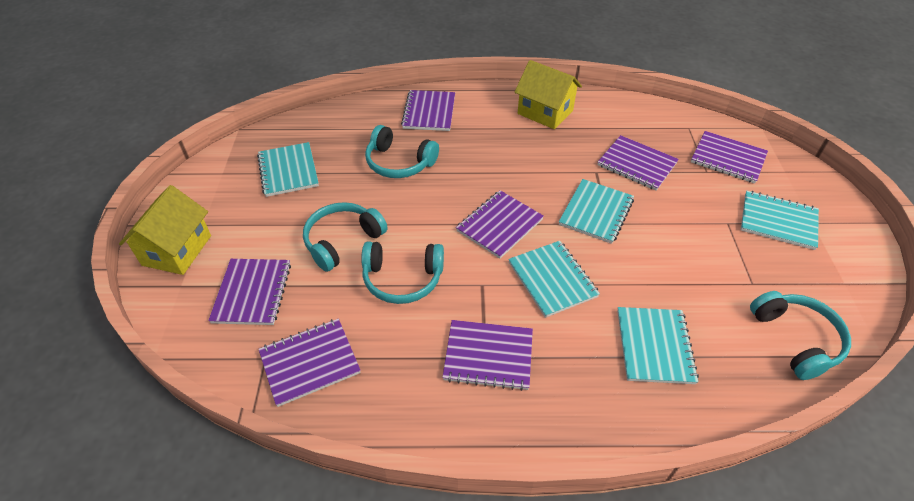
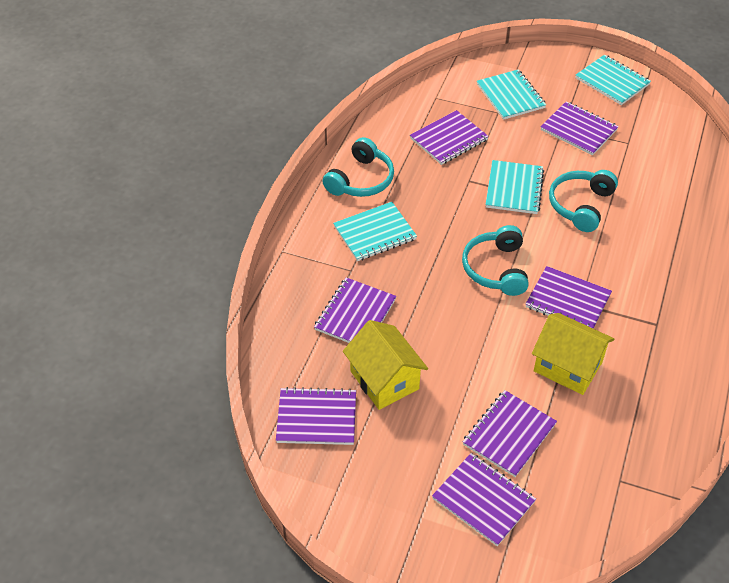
turquoise headphones: [303,202,387,272] [361,241,444,304] [365,125,439,178] [750,291,851,380] = 4 -> [323,137,394,197] [462,225,529,296] [549,170,618,232] = 3
turquoise notebook: [257,142,319,197] [508,241,600,318] [559,179,634,244] [617,307,699,384] [741,191,819,250] = 5 -> [333,202,417,261] [477,69,546,120] [486,160,544,214] [575,55,651,105] = 4

